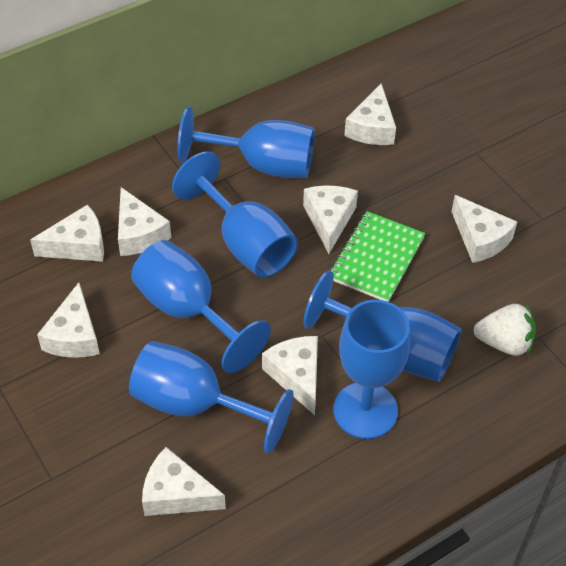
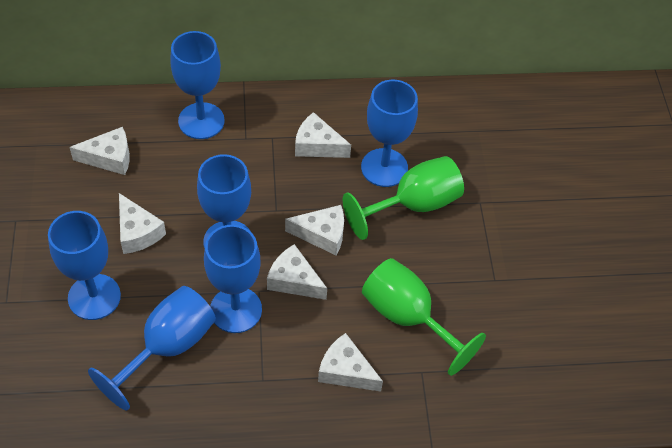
green goblet: none = 0 -> [343,156,464,240] [362,258,486,376] = 2
green notebook: [329,211,425,302] = 1 -> none = 0
white cheese: [30,204,104,262] [37,283,100,358] [118,187,171,256] [142,447,226,516] [262,336,318,415] [303,185,358,254] [344,84,396,145] [451,195,517,263] = 8 -> [69,127,130,175] [119,193,166,254] [267,244,327,300] [285,205,344,255] [295,112,351,158] [318,333,383,392] = 6
white strawberry: [473,304,536,356] = 1 -> none = 0

